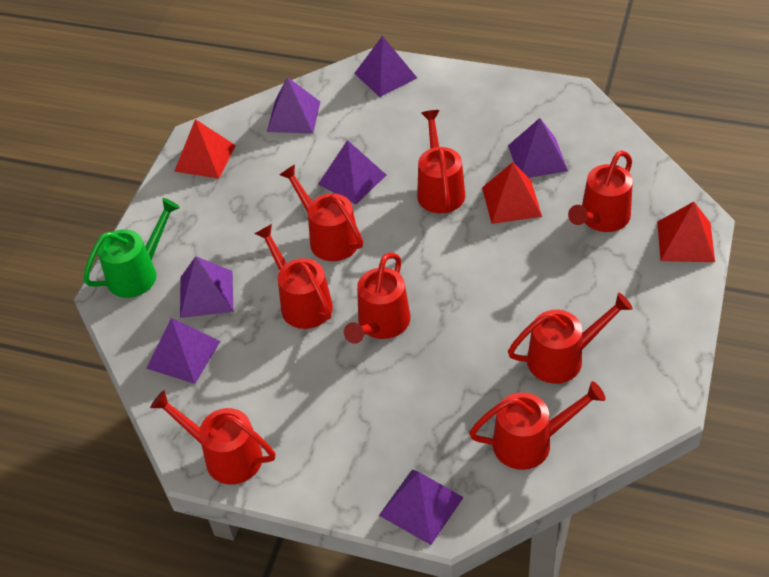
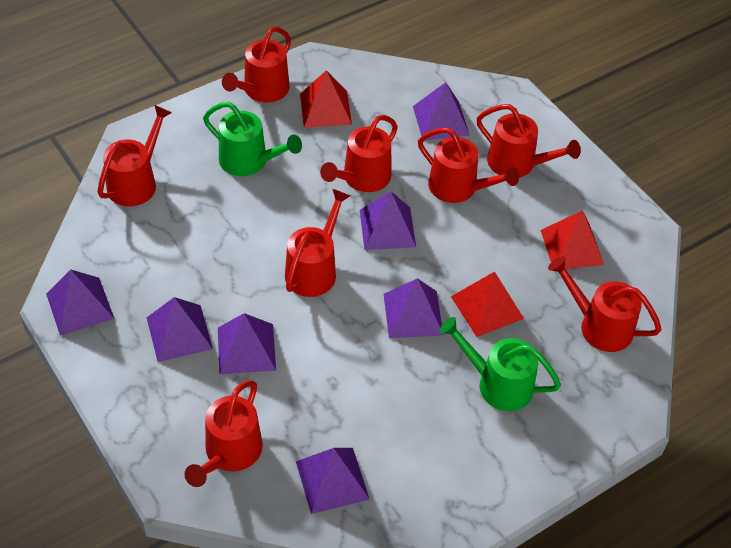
green watering can: [83,198,180,298] = 1 -> [203,102,302,176] [439,317,561,411] = 2

